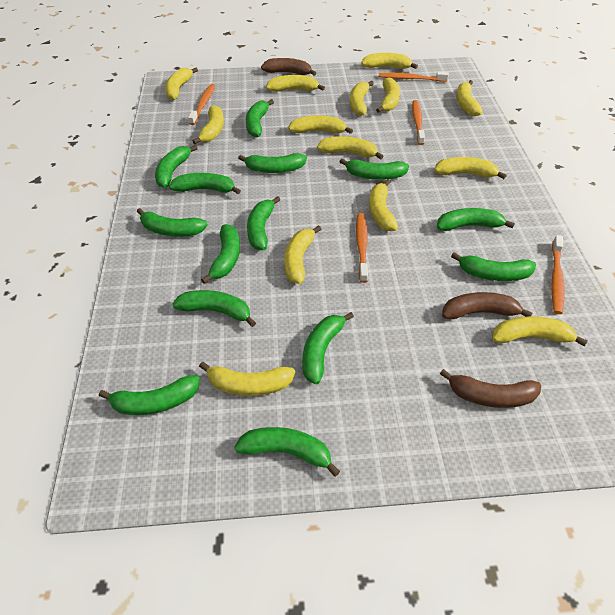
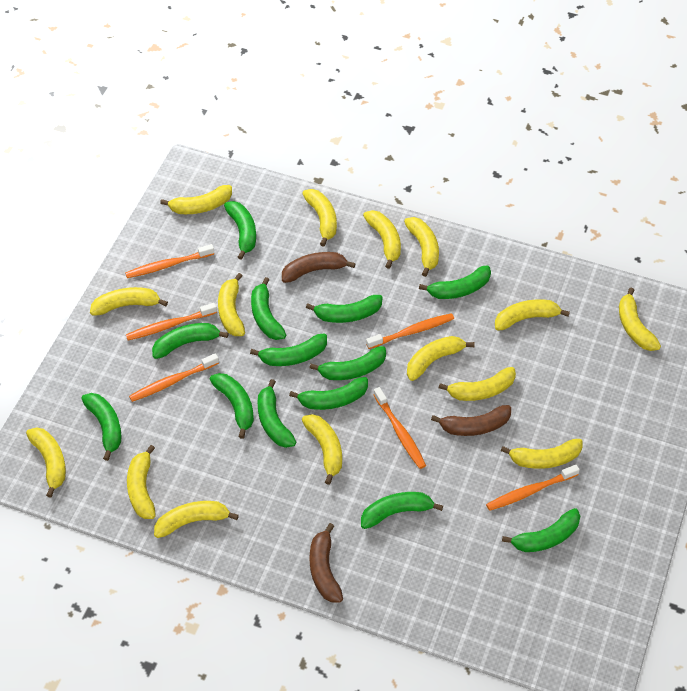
green banana: [99,375,200,415] [137,208,208,236] [155,145,198,188] [169,173,241,194] [173,290,256,327] [201,224,240,284] [235,427,340,477] [238,153,307,173] [246,99,274,137] [247,196,280,250] [302,312,354,384] [339,158,409,180] [437,208,515,231] [451,252,536,281] = 14 -> [81,393,121,461] [152,323,229,359] [209,373,254,439] [224,201,256,260] [250,334,327,366] [251,277,286,340] [257,379,296,448] [289,377,368,410] [306,295,383,323] [309,346,386,380] [361,492,443,529] [419,265,491,299] [502,508,581,552] = 13
orange toothbrush: [188,84,215,125] [356,213,368,283] [379,72,449,82] [412,100,425,145] [551,235,565,314] = 5 -> [125,244,214,278] [126,303,217,341] [129,353,219,402] [366,313,454,349] [373,387,426,469] [486,465,580,511] = 6
yellow banana: [165,68,198,100] [193,105,224,144] [199,361,295,396] [266,75,325,92] [284,225,321,284] [288,115,353,134] [317,136,384,160] [350,81,374,116] [361,53,418,69] [369,179,398,231] [376,77,400,113] [434,157,507,179] [456,80,483,116] [492,316,588,346] = 14 -> [26,427,66,498] [90,287,168,315] [127,445,156,519] [154,501,239,538] [160,185,232,214] [218,273,245,336] [302,189,337,247] [302,414,342,485] [363,210,401,269] [404,217,439,277] [407,336,475,381] [439,367,516,401] [495,299,570,331] [501,439,583,469] [619,288,661,351] = 15

